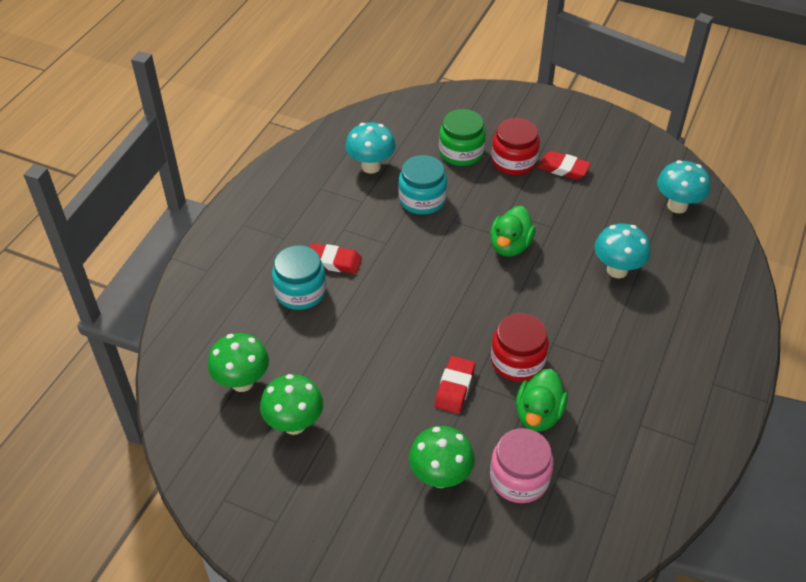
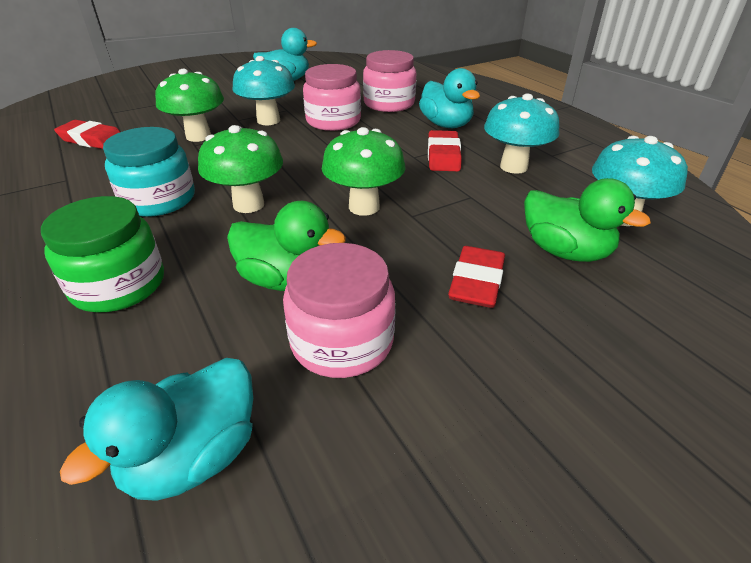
pink jar: [490,428,554,503] = 1 -> [283,243,395,378] [303,64,361,131] [363,50,416,112] = 3
red jar: [491,118,540,175] [491,313,549,382] = 2 -> none = 0
turquoise duck: none = 0 -> [60,358,253,501] [253,28,317,81] [419,68,480,128] = 3
turquoise jar: [272,245,326,310] [398,155,447,215] = 2 -> [103,127,195,217] = 1

